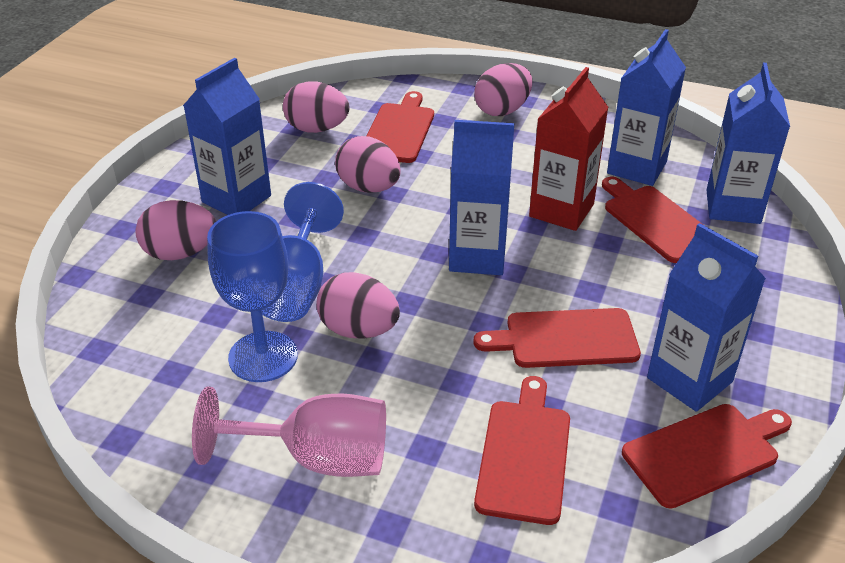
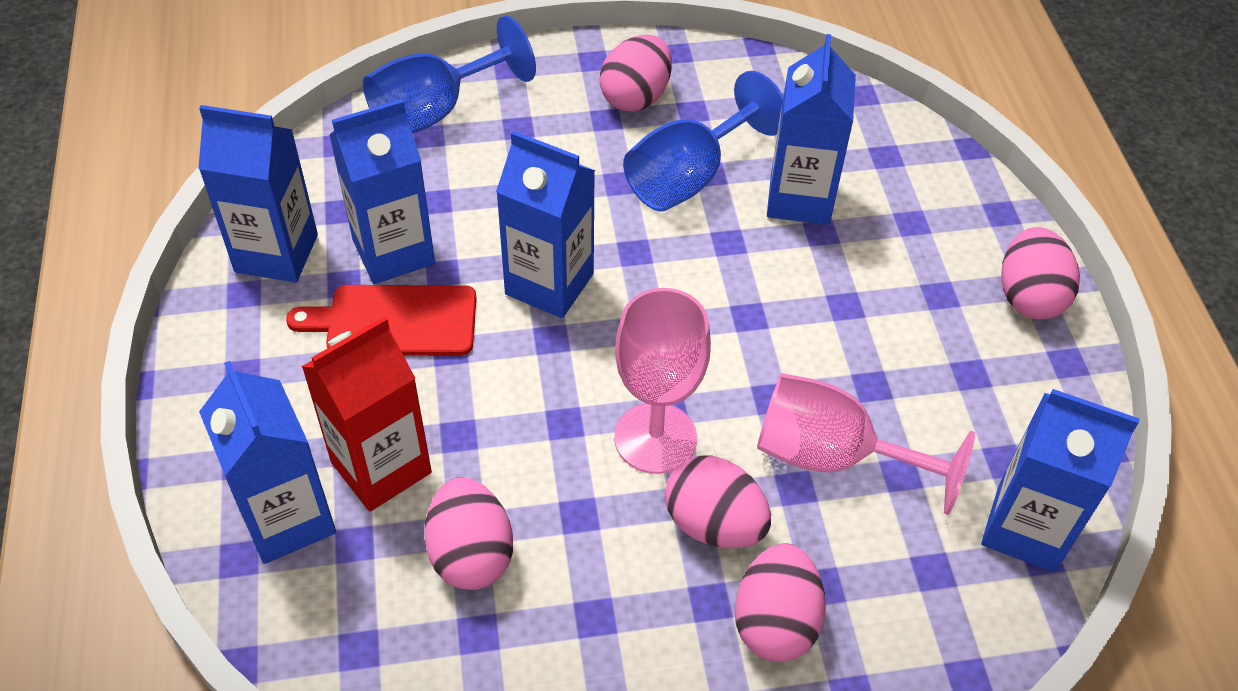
blue carton: [183,58,271,215] [449,120,514,275] [607,29,686,186] [647,223,766,412] [706,63,790,224] = 5 -> [198,105,318,282] [199,361,336,564] [330,99,435,284] [496,131,595,318] [767,34,856,225] [981,389,1140,572] = 6
pink goblet: [192,386,386,477] = 1 -> [614,288,711,474] [757,373,975,515] = 2
red cutting board: [366,91,434,163] [473,308,641,368] [474,376,570,525] [602,177,705,263] [622,404,792,509] = 5 -> [286,285,476,356] = 1

